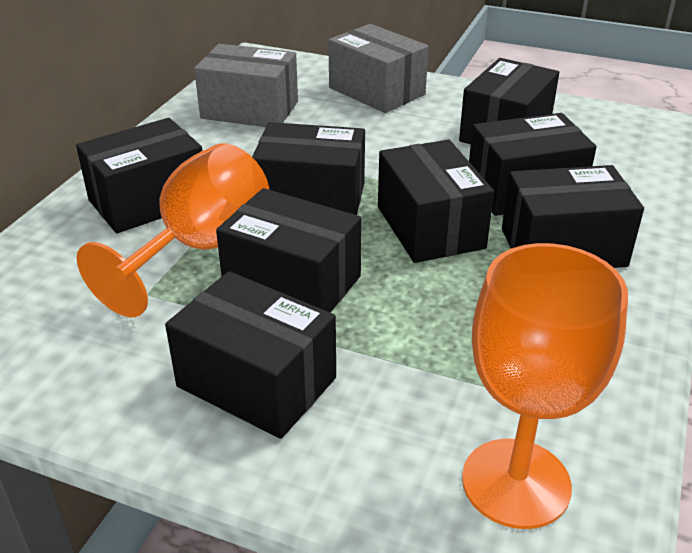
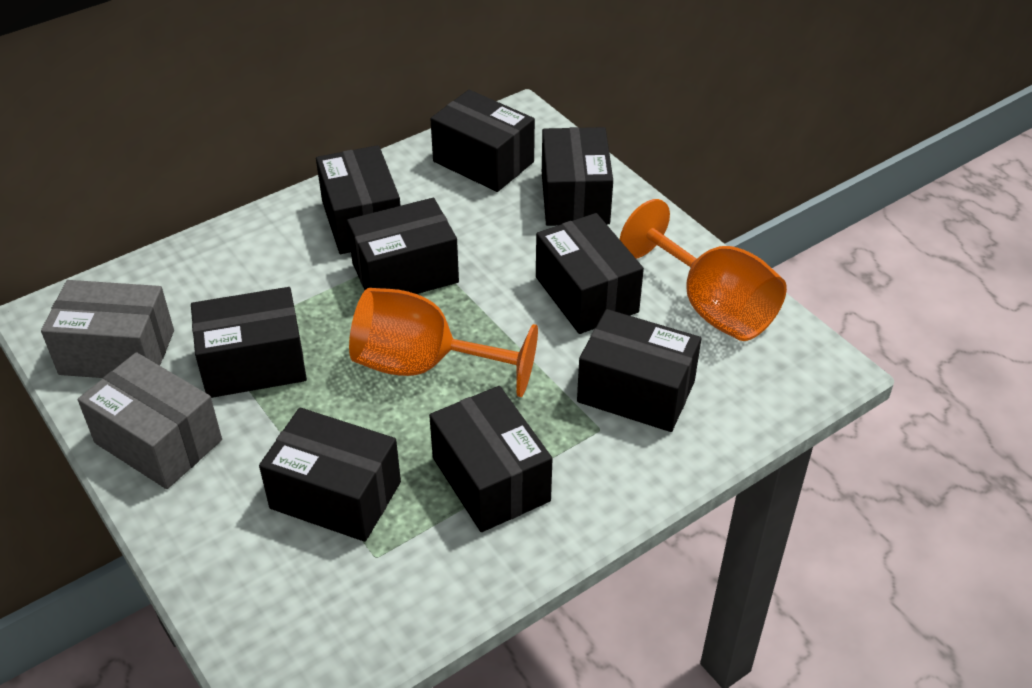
black box: [76,118,202,233] [165,271,336,439] [216,188,362,313] [252,122,365,215] [378,140,494,263] [459,58,559,145] [469,113,596,216] [502,165,644,268] = 8 -> [191,287,307,398] [259,407,401,542] [316,145,401,254] [347,198,459,294] [429,386,553,532] [430,90,535,192] [536,213,644,334] [542,127,613,226] [577,309,701,432] = 9

